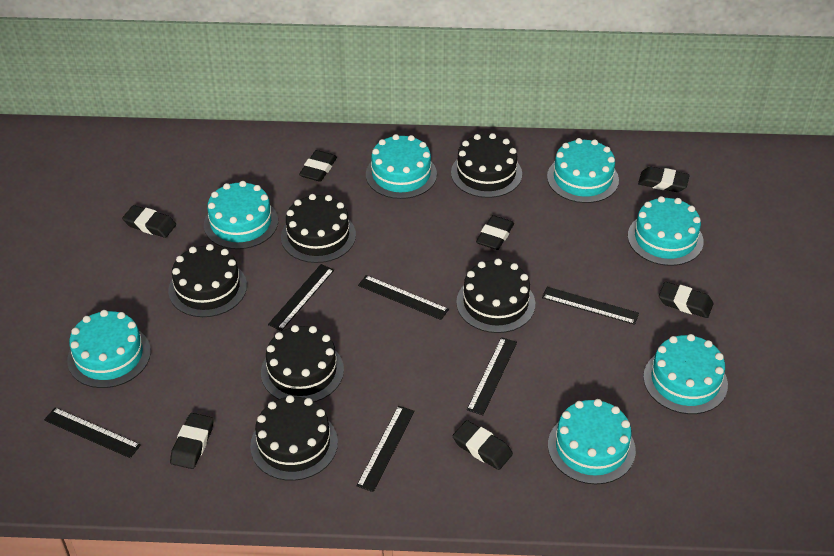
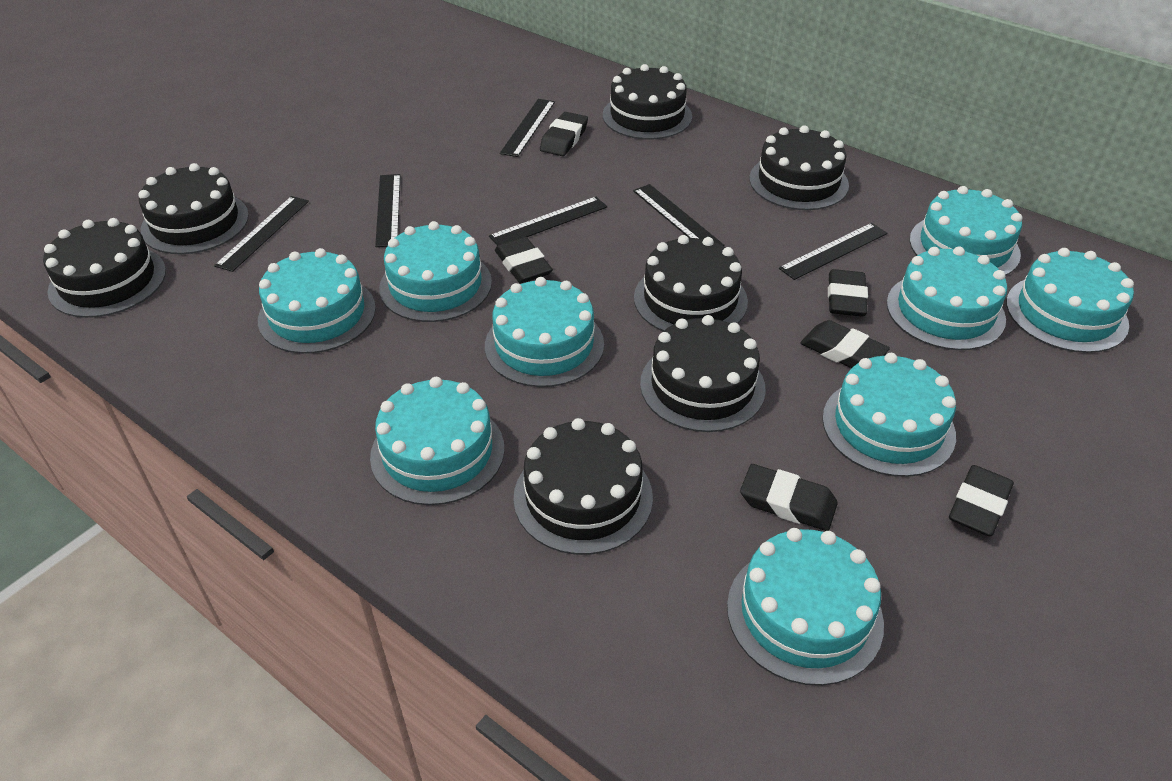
black cake: [168,244,247,317] [250,395,338,481] [261,325,344,402] [281,194,356,263] [451,133,522,198] [456,259,535,333] = 6 -> [43,218,166,318] [138,163,249,254] [513,418,653,555] [603,64,692,140] [634,235,748,331] [640,315,766,432] [749,125,849,210] = 7
black eraser: [122,205,176,238] [170,413,214,469] [299,150,337,182] [453,420,513,470] [476,215,514,250] [638,166,690,192] [659,282,714,318] = 7 -> [495,237,553,283] [540,112,588,156] [740,464,838,531] [800,320,890,368] [828,269,868,317] [949,465,1014,536] = 6
turquoise cake: [67,310,151,388] [204,181,278,249] [366,134,437,199] [547,138,619,203] [548,399,636,484] [628,196,704,266] [643,334,728,414] = 7 -> [258,248,376,354] [370,377,505,505] [379,221,492,322] [485,277,604,387] [727,528,884,686] [822,353,956,477] [887,246,1007,350] [910,186,1023,276] [1006,248,1134,353] = 9

